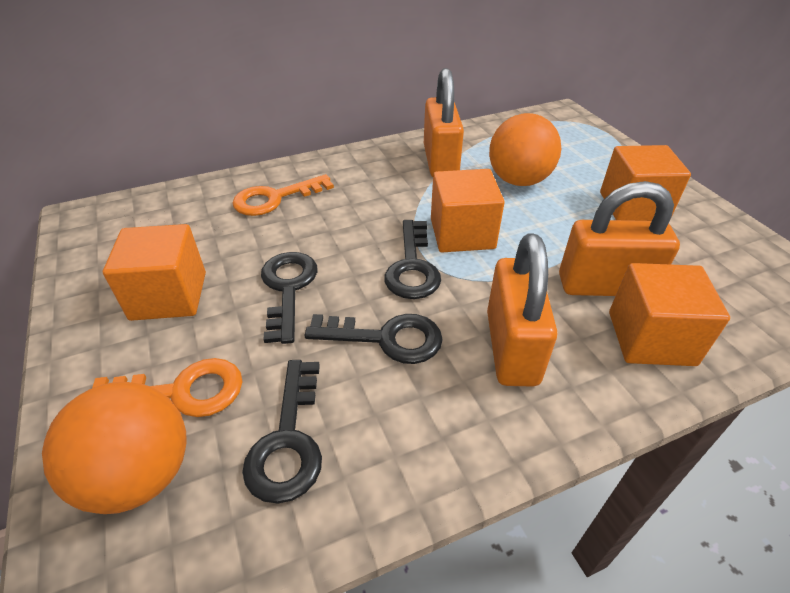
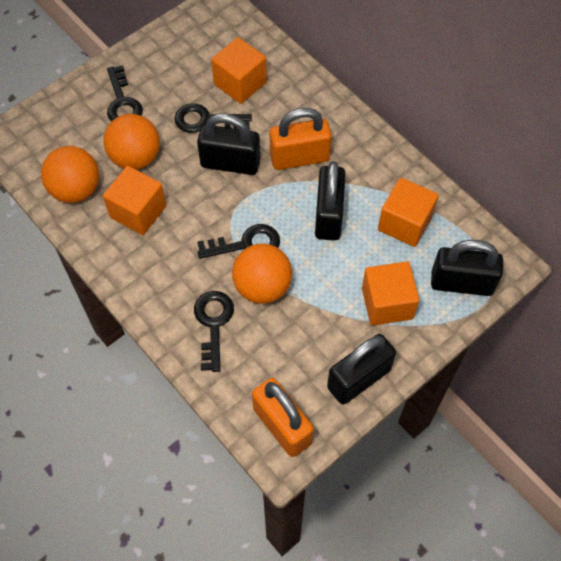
black padlock: none = 0 -> [197,113,260,175] [315,161,346,241] [327,334,396,405] [431,240,503,296] = 4
orange ball: [42,382,187,514] [489,113,561,186] = 2 -> [41,146,99,203] [103,114,160,170] [232,243,292,304] = 3
orange key: [92,358,242,417] [232,174,334,216] = 2 -> none = 0
orange padlock: [424,68,464,177] [487,234,557,387] [559,181,680,296] = 3 -> [252,378,314,457] [270,108,332,170] = 2

